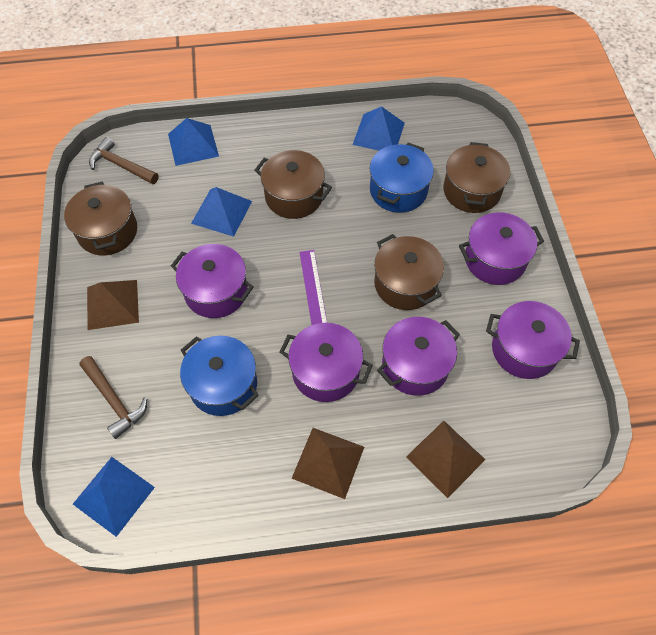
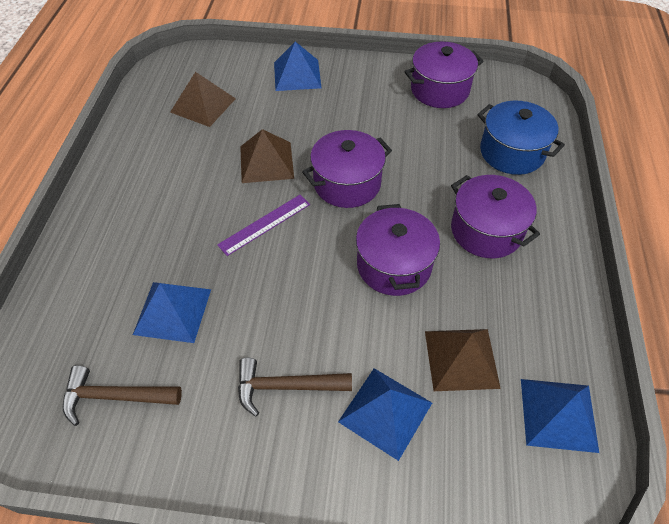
blue pot: [180,336,259,416] [370,143,434,213] = 2 -> [477,101,565,175] = 1
brown pot: [64,182,137,255] [255,150,332,219] [374,234,444,310] [443,142,510,213] = 4 -> none = 0
purple pot: [171,244,254,318] [280,323,373,402] [377,317,460,396] [459,212,544,285] [486,301,580,379] = 5 -> [302,130,392,208] [356,204,440,296] [404,42,484,108] [451,175,540,258] = 4

